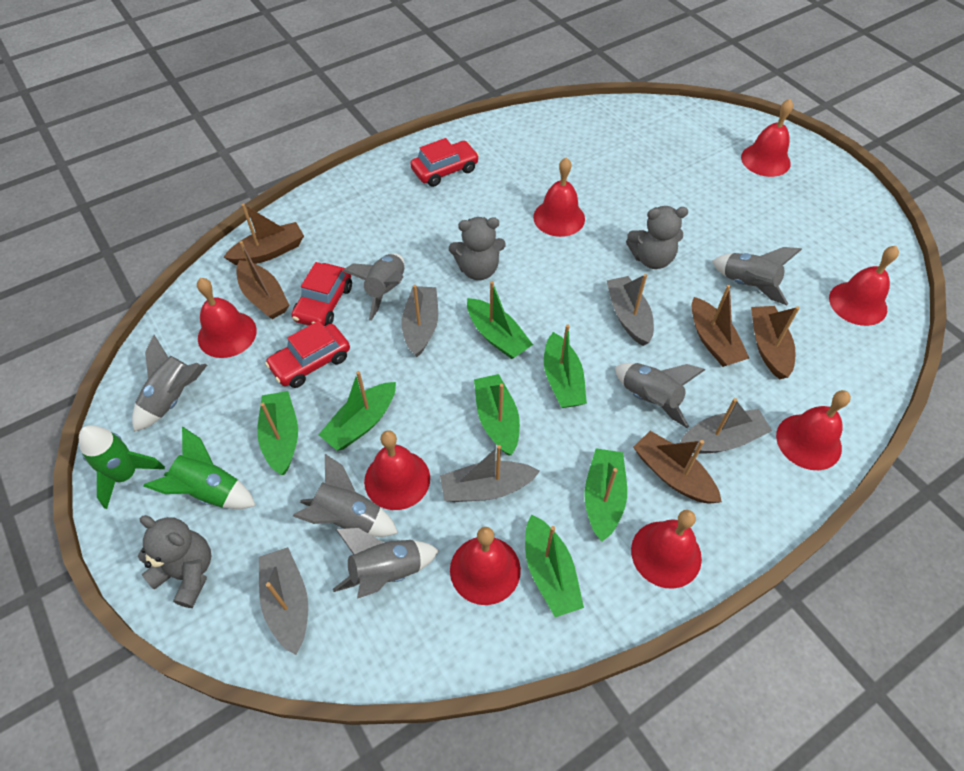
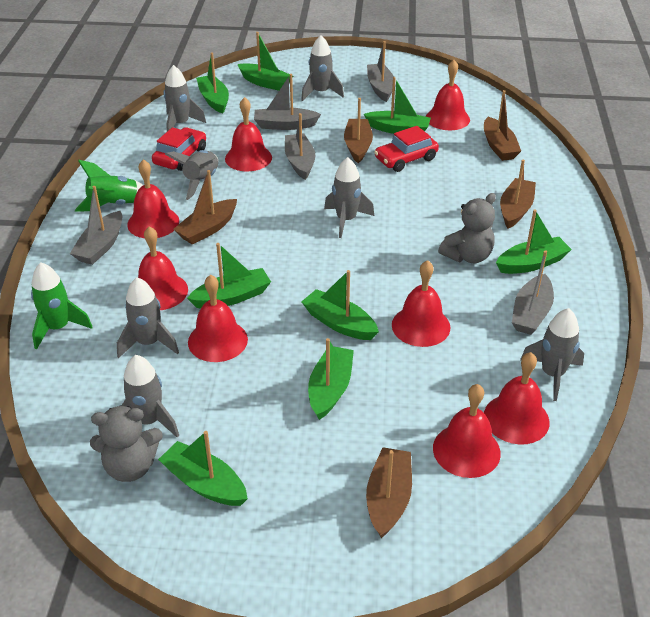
green boat: [257,391,298,475] [319,371,396,450] [467,281,533,359] [474,374,520,456] [525,514,584,617] [544,325,587,408] [584,448,627,542] = 7 -> [158,431,248,506] [187,243,271,308] [196,52,229,113] [237,32,293,91] [301,270,379,340] [308,338,354,420] [364,77,431,134] [496,210,572,274] = 8
grey rocket: [132,335,207,432] [293,454,398,537] [333,528,439,599] [343,254,404,321] [615,363,705,428] [712,247,802,305] = 6 -> [117,277,179,358] [121,355,179,438] [163,65,206,131] [165,150,218,200] [301,35,344,101] [324,157,374,238] [520,308,584,401] = 7
grey teddy bear: [138,515,212,608] [449,217,506,280] [626,206,688,269] = 3 -> [90,406,163,482] [438,193,496,263] = 2
red car: [265,321,350,388] [291,262,352,326] [410,138,479,187] = 3 -> [152,127,206,171] [374,126,439,172] = 2

